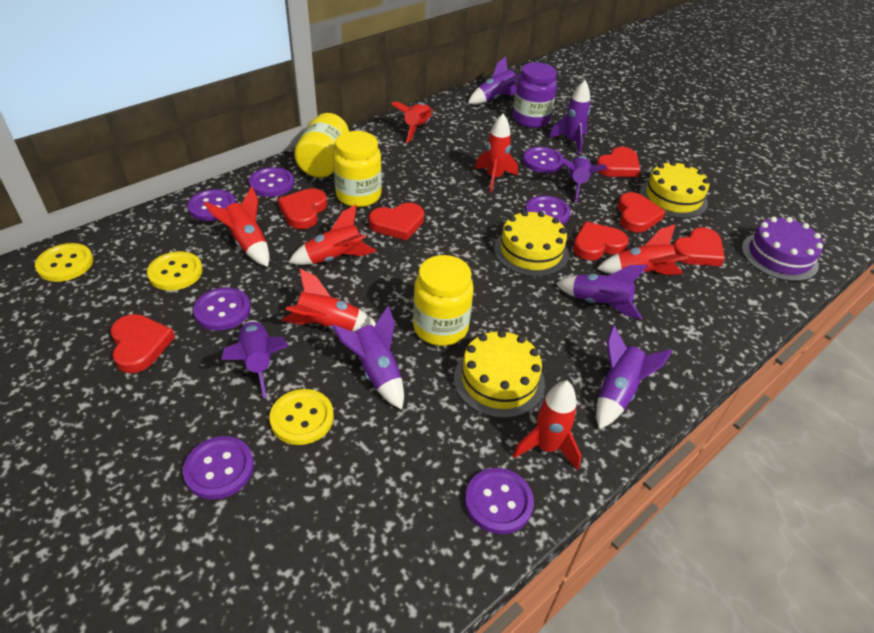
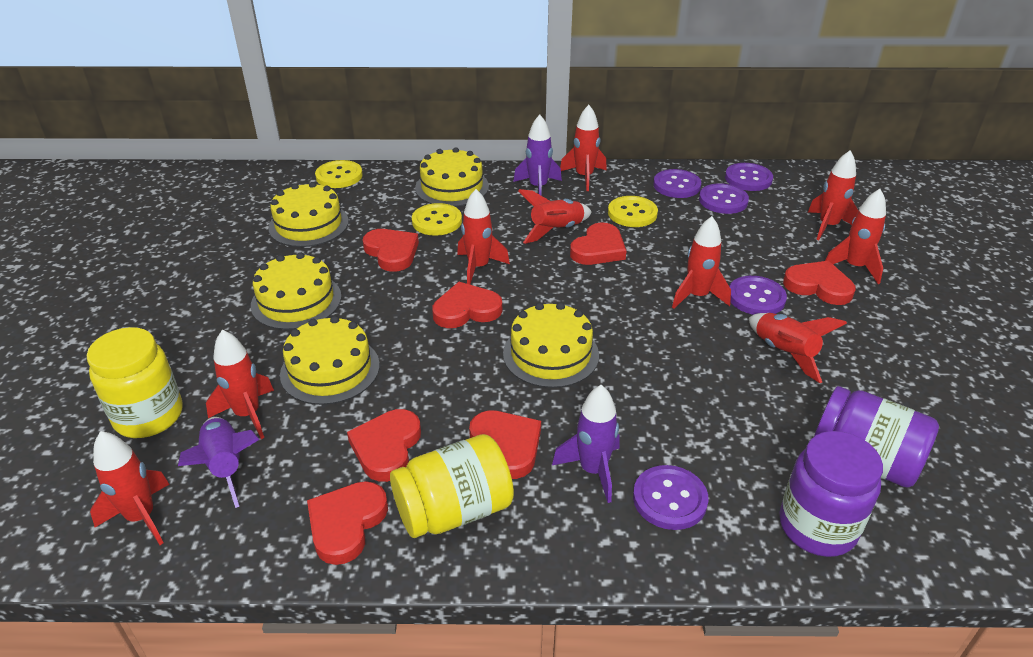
purple button: [183,436,254,499] [188,189,236,221] [193,287,251,331] [249,167,294,197] [465,468,534,534] [523,147,563,173] [525,195,571,225] = 7 -> [633,465,708,530] [653,169,701,198] [699,183,749,214] [725,163,773,191] [729,276,787,315] = 5
purple cake: [742,217,823,281] = 1 -> none = 0
purple jar: [513,62,557,128] = 1 -> [779,431,883,557] [814,386,939,488] = 2
purple rocket: [221,320,289,398] [332,306,404,410] [468,56,521,104] [549,80,590,154] [555,265,648,320] [561,156,607,203] [596,325,672,429] = 7 -> [178,417,260,508] [513,115,562,195] [552,385,620,503] = 3
red rocket: [204,186,270,267] [282,268,376,332] [288,205,377,265] [391,102,433,143] [475,114,518,192] [513,380,581,470] [597,224,689,275] = 7 -> [90,431,170,545] [206,330,274,439] [457,189,510,284] [518,189,592,244] [560,105,607,191] [672,216,731,309] [749,313,847,383] [808,150,858,240] [825,189,886,284] = 9
yellow cake: [454,330,545,418] [494,211,569,277] [640,161,709,218] = 3 -> [251,252,342,330] [268,182,349,247] [280,316,380,405] [415,147,489,207] [503,302,599,388] = 5
yellow jar: [294,113,349,178] [333,131,382,207] [413,255,474,346] = 3 -> [87,327,183,438] [390,434,514,538] = 2

